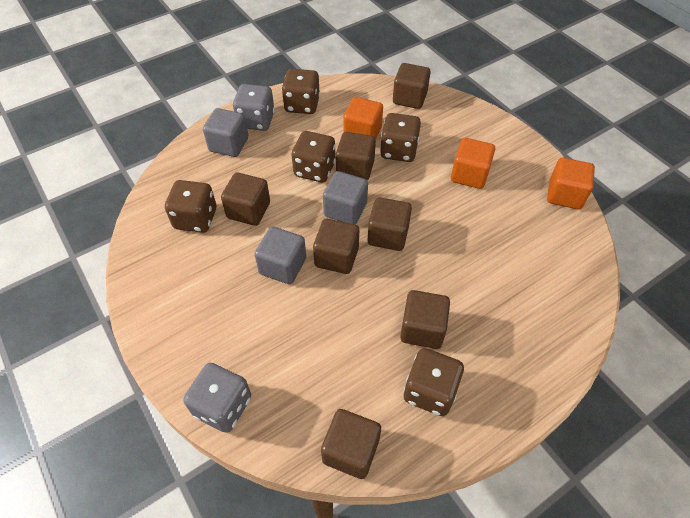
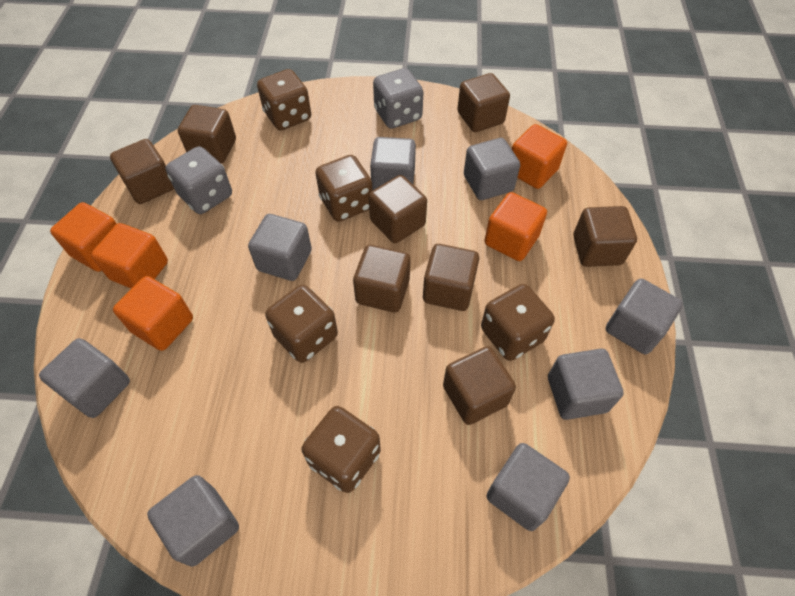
brown cube: [221,172,270,226] [313,219,359,274] [321,409,381,479] [336,132,376,181] [367,197,412,251] [393,63,431,109] [400,290,450,349] = 7 -> [110,139,174,204] [178,105,236,163] [353,245,410,312] [369,175,427,243] [423,244,479,311] [443,346,516,425] [457,73,510,132] [573,206,637,267] = 8
grey cube: [203,108,248,157] [254,227,306,284] [323,171,368,225] = 3 -> [39,338,130,418] [147,475,239,567] [248,214,312,281] [370,137,416,190] [464,138,520,200] [486,443,570,531] [548,349,623,420] [606,279,683,354] = 8
orange cube: [343,97,383,140] [451,138,495,189] [547,158,595,209] = 3 -> [50,202,117,272] [91,223,168,289] [113,276,193,351] [484,192,547,261] [512,124,567,189] = 5

